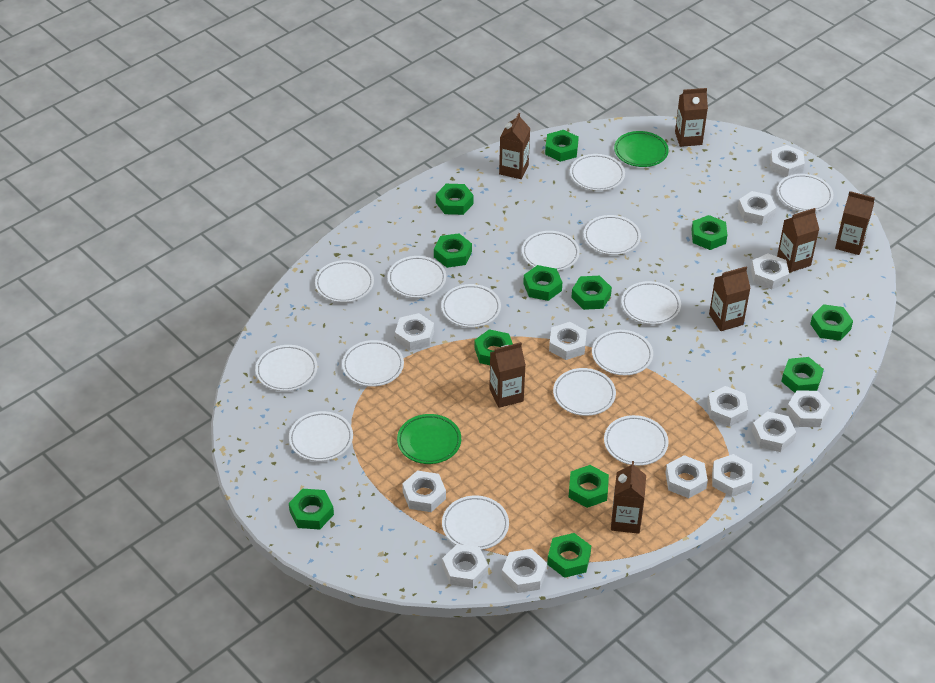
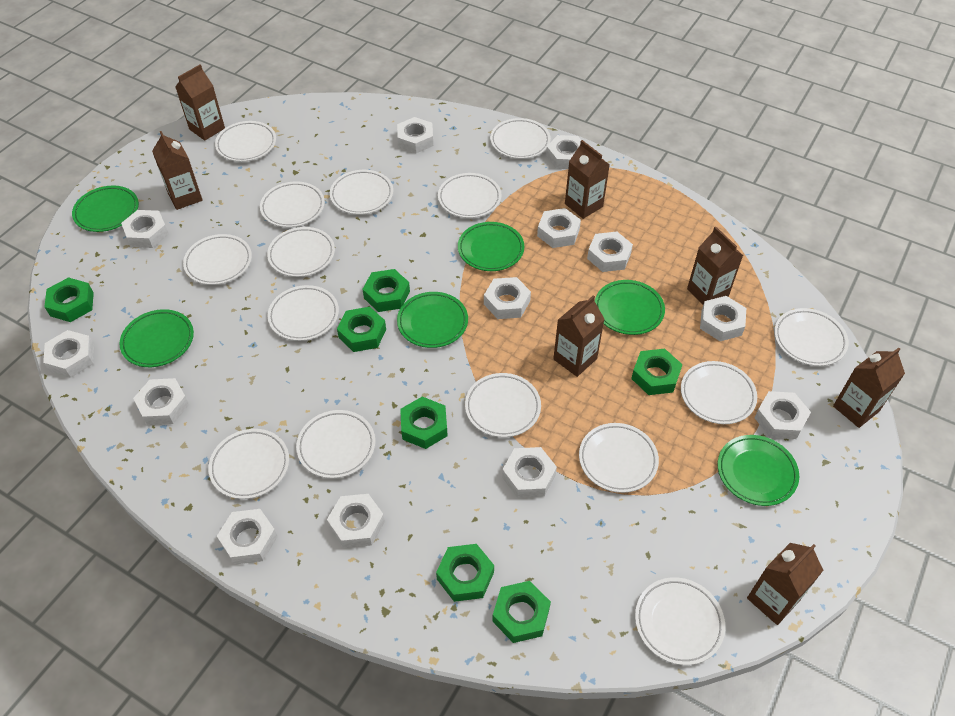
green nut: [289,489,334,530] [434,233,472,268] [436,184,474,215] [474,329,513,365] [523,265,562,301] [545,130,579,162] [547,533,591,578] [568,465,609,508] [571,276,612,310] [692,215,727,250] [781,357,824,393] [810,304,853,341] = 12 -> [45,277,94,322] [337,307,386,352] [363,269,410,312] [400,397,448,449] [436,544,494,602] [492,581,551,643] [631,349,683,395] = 7
green plate: [397,414,461,464] [614,131,669,167] = 2 -> [72,186,139,232] [119,309,194,367] [397,292,468,348] [458,222,524,271] [595,280,665,335] [718,435,799,506] = 6

